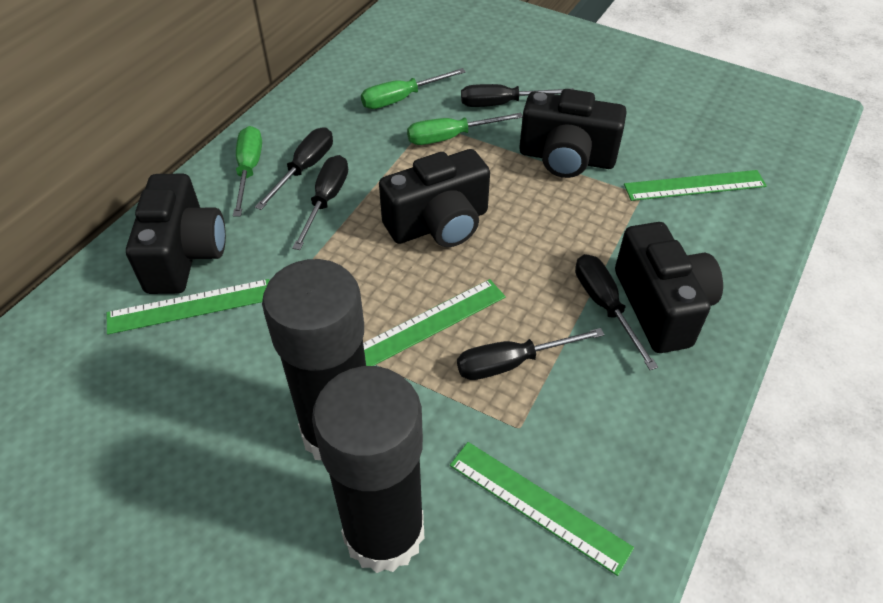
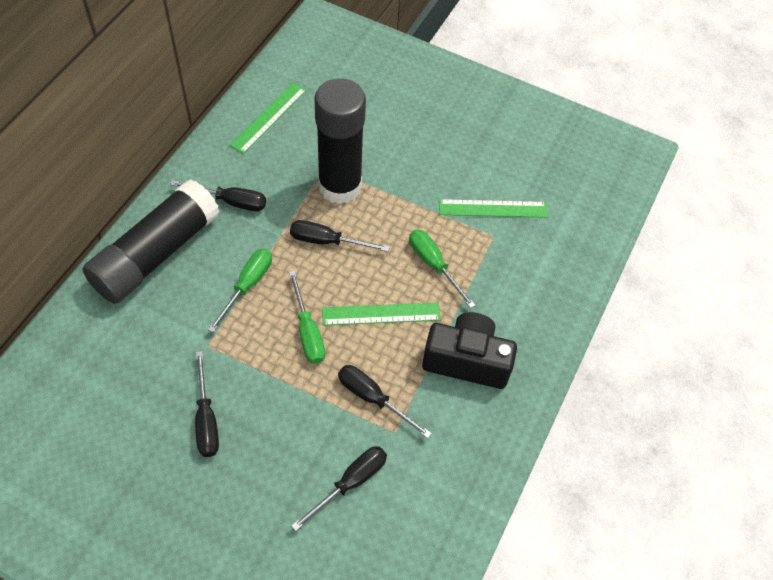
black camera: [126,174,226,294] [379,149,490,247] [519,89,627,178] [615,222,723,353] = 4 -> [422,312,517,389] = 1
green ruler: [107,279,270,335] [363,279,506,366] [450,442,634,576] [624,170,767,201] = 4 -> [229,83,307,154] [322,303,441,326] [439,199,548,218] = 3

